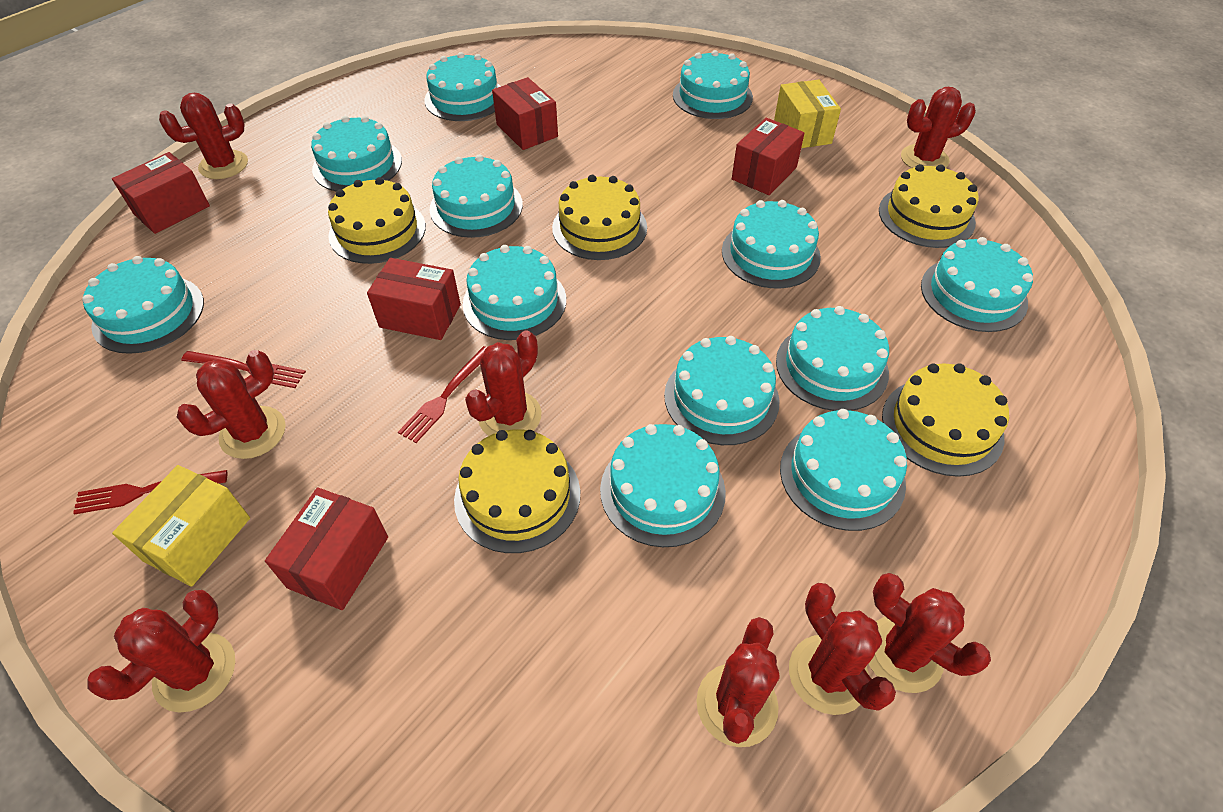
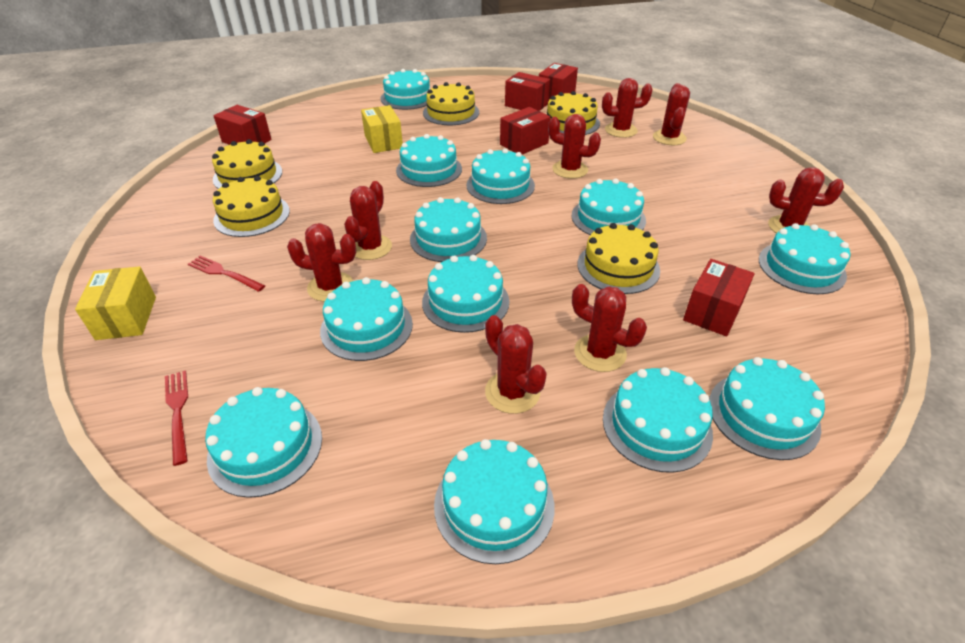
red fork: [73,470,227,515] [181,351,306,388] [398,346,487,443] = 3 -> [165,370,188,466] [188,256,265,292] = 2

